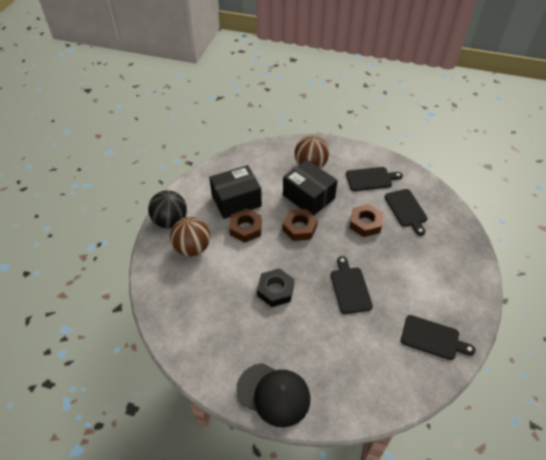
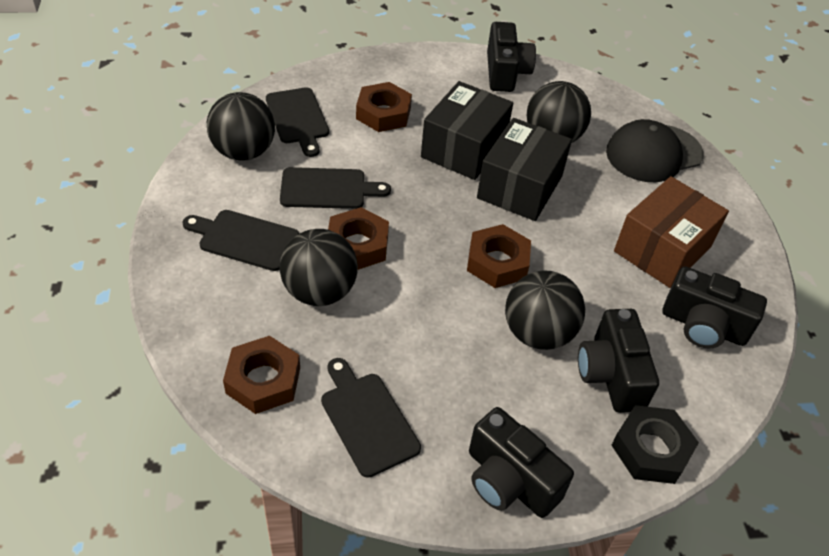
black ball: [148,190,187,228] = 1 -> [207,92,275,161] [280,229,358,306] [505,270,585,350] [527,81,591,143] = 4
black camera: none = 0 -> [469,407,574,518] [487,22,536,92] [578,309,659,413] [662,266,767,348] = 4
brown ball: [170,217,210,256] [295,136,329,168] = 2 -> none = 0
brown box: none = 0 -> [614,176,729,288] = 1
brown nut: [229,208,262,243] [282,209,318,241] [349,204,383,237] = 3 -> [223,336,300,414] [328,207,389,270] [356,82,412,132] [467,224,531,288] = 4

